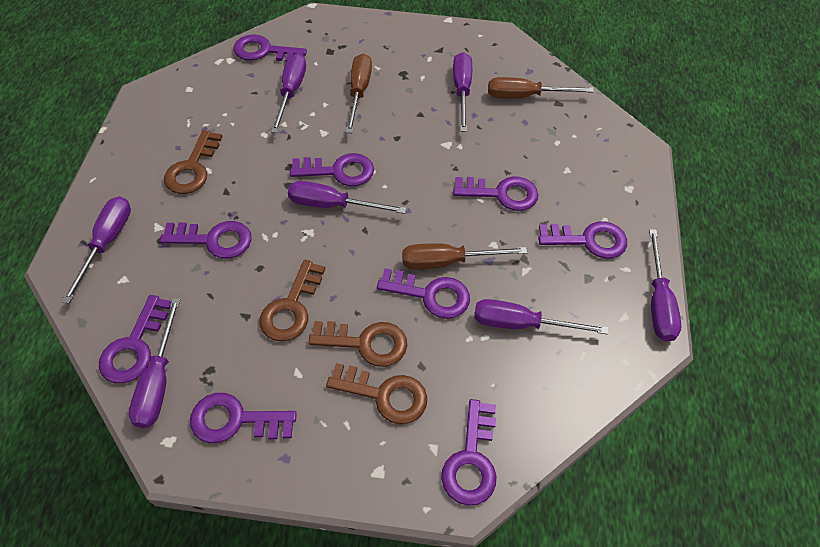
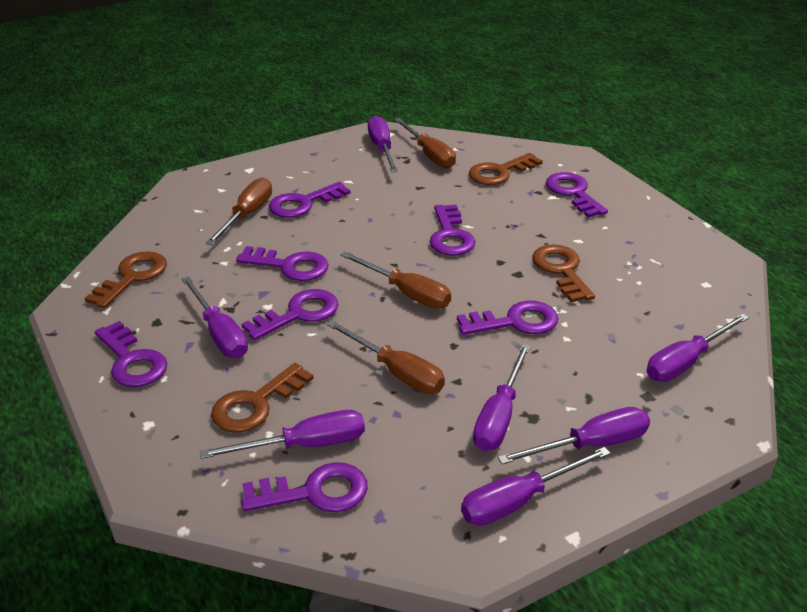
brown screwdriver: [346,54,372,133] [402,243,527,270] [488,77,594,98] = 3 -> [206,178,272,245] [327,320,445,394] [340,251,451,309] [394,118,456,169] = 4
purple key: [99,295,171,383] [160,221,252,259] [190,393,297,443] [233,34,307,62] [290,153,374,186] [377,268,470,319] [441,399,496,506] [453,176,539,211] [538,221,627,259] = 9 -> [95,321,167,387] [236,246,329,281] [241,462,368,512] [242,289,339,340] [269,182,351,218] [430,205,476,255] [457,301,559,335] [546,172,608,218] = 8

